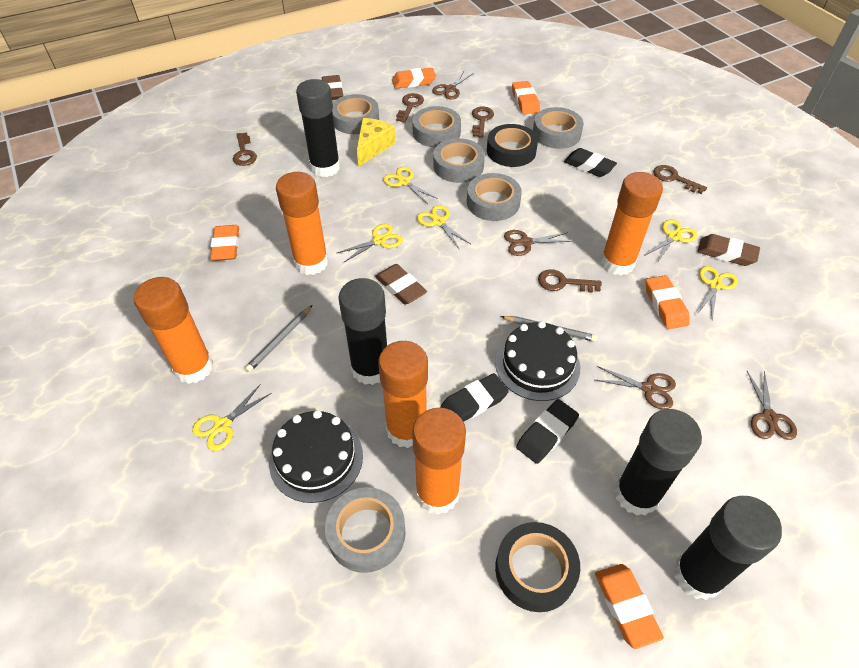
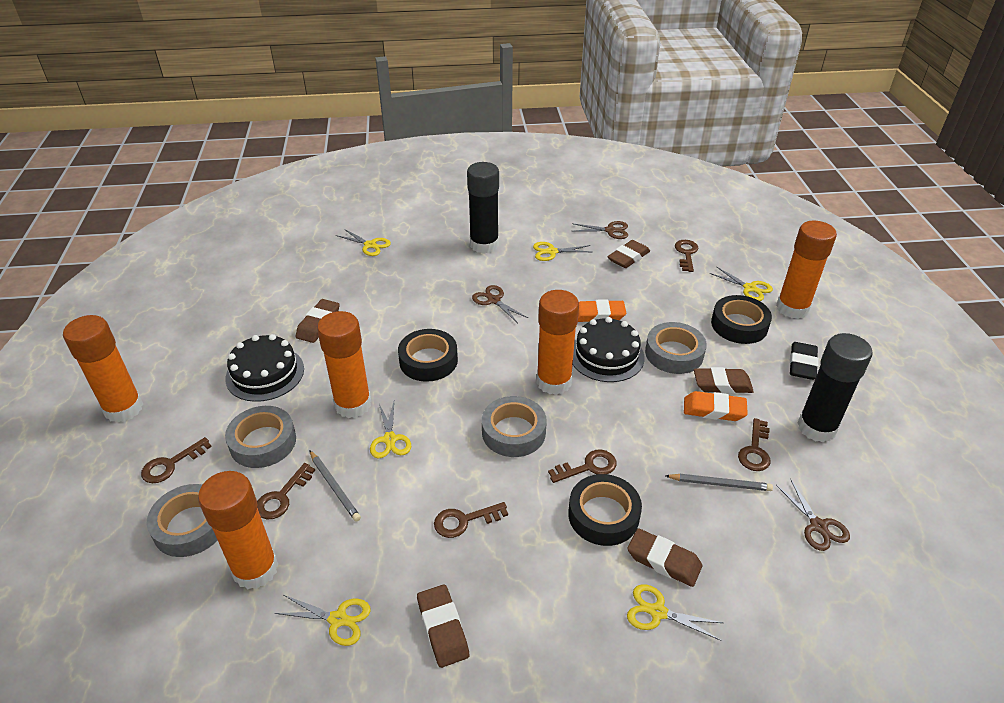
black eraser: [440,373,509,422] [516,399,579,464] [564,148,617,177] = 3 -> [790,342,819,380] = 1
black glue stick: [296,79,340,177] [338,278,387,385] [614,409,702,516] [674,496,782,600] = 4 -> [467,162,499,254] [798,333,872,442] = 2
black tape: [487,124,538,167] [495,522,580,612] = 2 -> [398,329,458,382] [568,474,642,546] [711,295,772,344] = 3
brown eraser: [322,75,343,100] [375,264,427,304] [697,234,760,266] = 3 -> [296,299,339,343] [417,584,469,668] [607,240,650,268] [627,528,702,587] [694,367,754,394] = 5
brown key: [233,132,257,166] [396,93,424,123] [472,106,494,138] [538,269,602,293] [653,165,707,194] = 5 -> [141,437,212,483] [257,463,315,520] [434,502,508,538] [548,449,616,483] [675,240,699,272] [738,418,771,471] = 6
brown scissors: [432,71,474,100] [504,230,572,256] [595,366,676,409] [747,371,797,440] = 4 -> [472,285,528,323] [572,221,628,239] [776,479,850,551] = 3
grey tape: [325,487,406,573] [332,94,379,134] [412,106,461,147] [433,138,485,183] [467,173,522,221] [533,107,584,149] = 6 -> [147,484,218,557] [225,406,296,468] [482,396,547,457] [645,322,707,374] = 4
orange eraser: [210,225,239,261] [392,68,436,89] [512,81,540,115] [595,564,664,649] [646,275,690,329] = 5 -> [578,299,626,322] [684,391,748,421] = 2
yellow cheese: [357,118,395,167] = 1 -> none = 0

